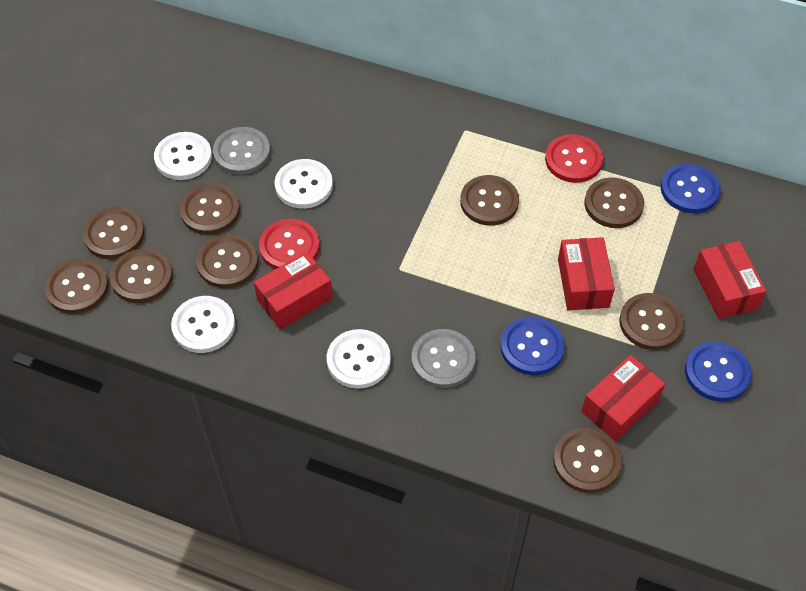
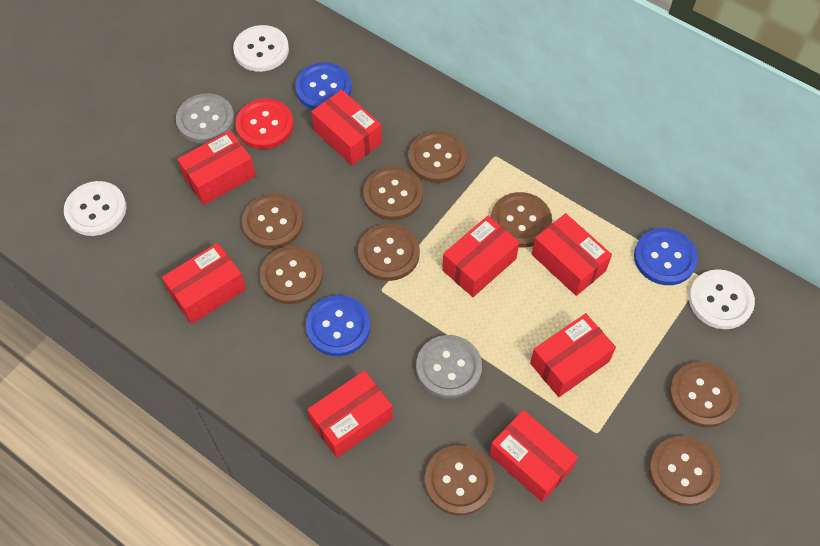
red box: [254,252,333,329] [558,237,615,310] [581,355,665,441] [694,241,766,319] = 4 -> [162,243,246,324] [177,130,256,205] [307,370,393,458] [311,90,382,165] [442,216,520,297] [489,410,578,502] [530,313,616,397] [532,213,612,296] = 8
red button: [259,219,320,269] [545,134,603,183] = 2 -> [235,99,294,149] = 1
white button: [154,132,212,180] [171,296,235,353] [275,159,333,209] [327,329,391,389] = 4 -> [64,181,126,236] [233,25,289,72] [689,269,755,329] = 3

